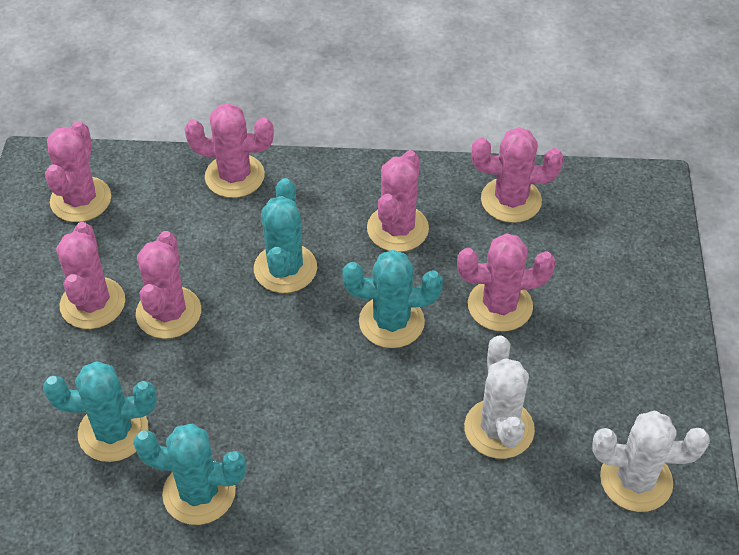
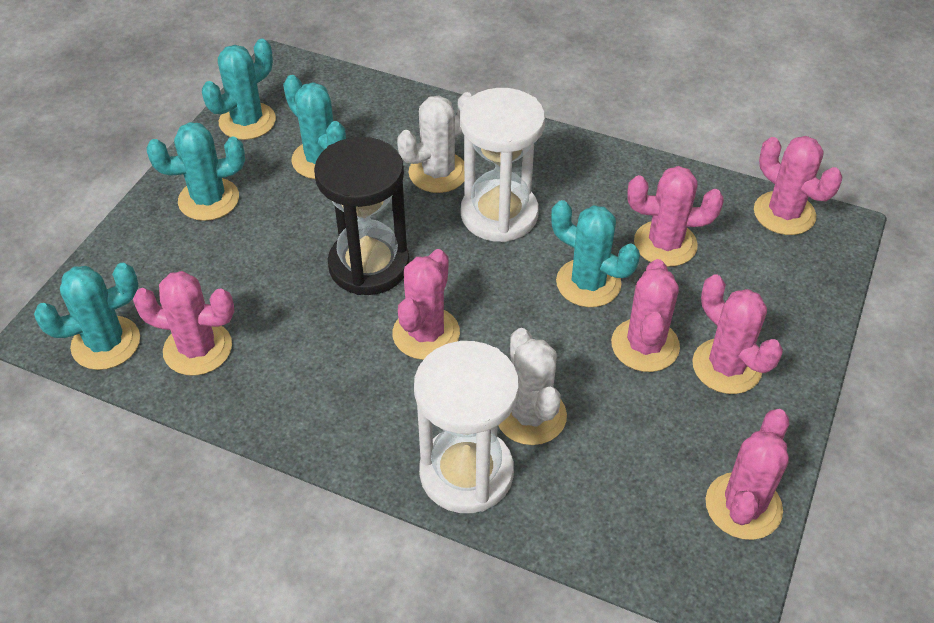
black hourglass: none = 0 -> [314,137,409,295] = 1
turquoise cactus: [43,361,157,462] [133,423,246,525] [254,178,317,293] [343,250,443,348] = 4 -> [34,263,140,370] [146,122,245,221] [202,39,276,140] [283,75,346,179] [551,200,640,307] = 5
white hourglass: none = 0 -> [414,341,519,513] [460,88,545,242] = 2

